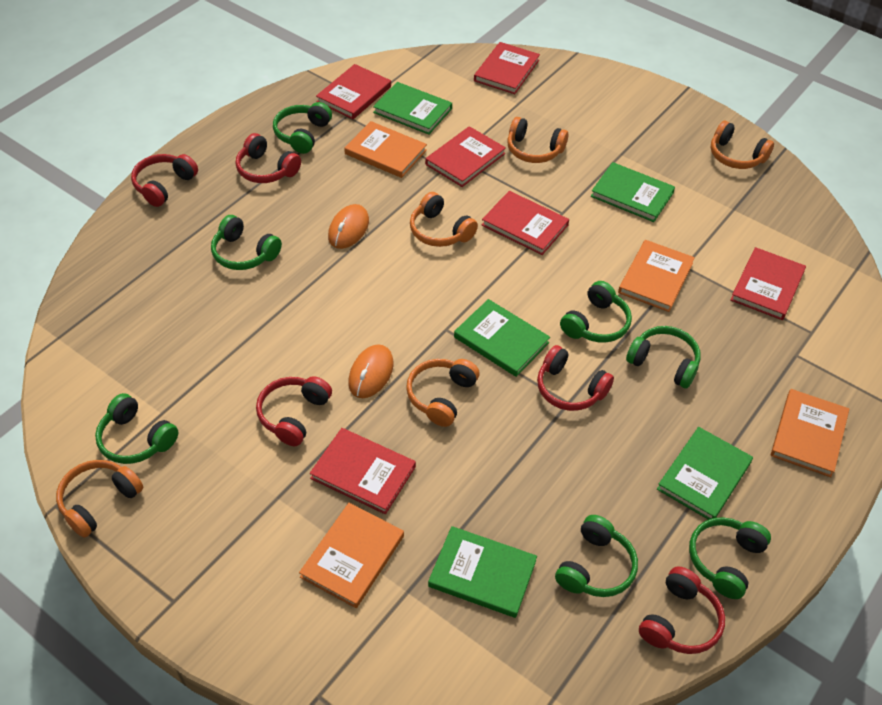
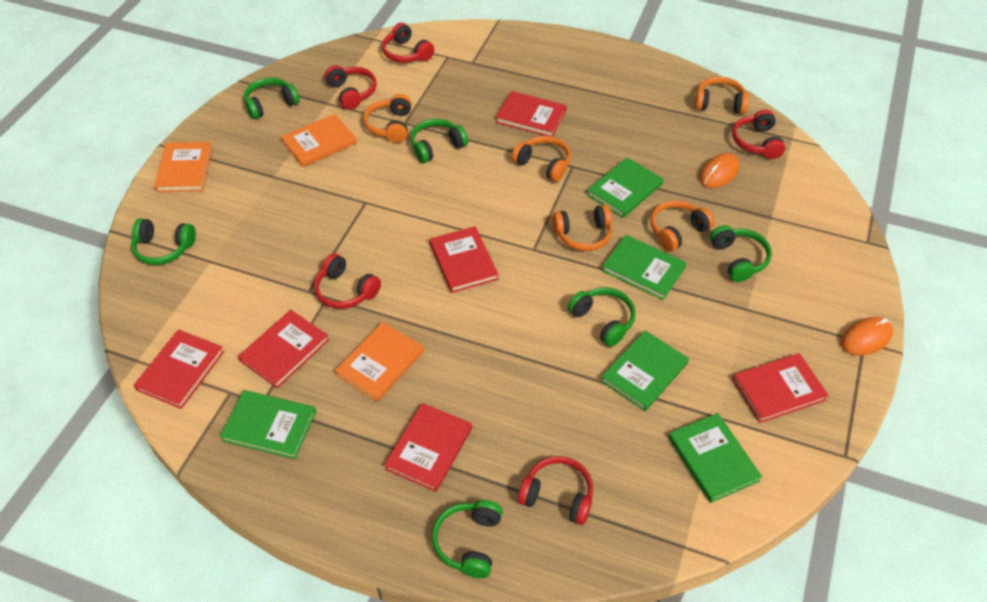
green headphones: [95,393,178,464] [211,215,282,270] [273,102,332,154] [555,515,638,597] [560,281,632,342] [626,326,701,388] [689,517,771,599] = 7 -> [131,218,196,265] [244,77,299,119] [410,119,468,163] [432,500,503,578] [567,287,636,347] [710,225,772,282] = 6
orange book: [299,503,404,608] [344,121,427,178] [618,240,695,312] [771,389,849,477] = 4 -> [154,142,212,192] [281,114,357,167] [335,322,424,402] = 3

